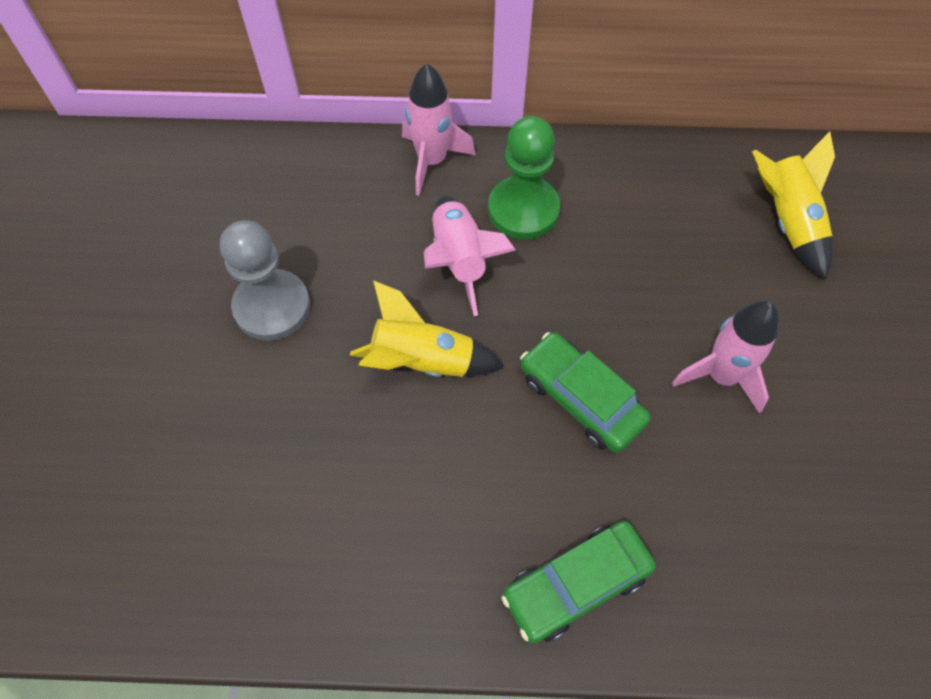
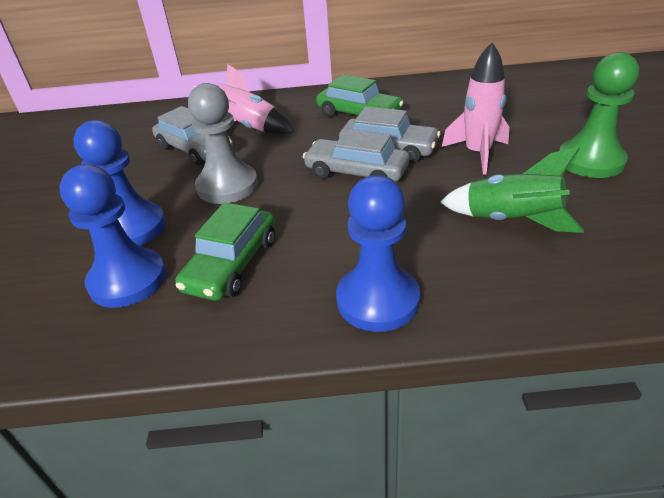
blue pawn: none = 0 -> [60,164,166,308] [74,120,166,246] [336,175,420,332] = 3
green rocket: none = 0 -> [440,147,584,233] = 1
grey car: none = 0 -> [152,106,233,165] [303,129,409,181] [339,107,441,163] = 3
pink rocket: [402,63,475,196] [424,195,516,316] [672,300,779,414] = 3 -> [193,64,295,134] [442,42,509,175] = 2
yellow rocket: [350,280,504,377] [752,132,835,280] = 2 -> none = 0

